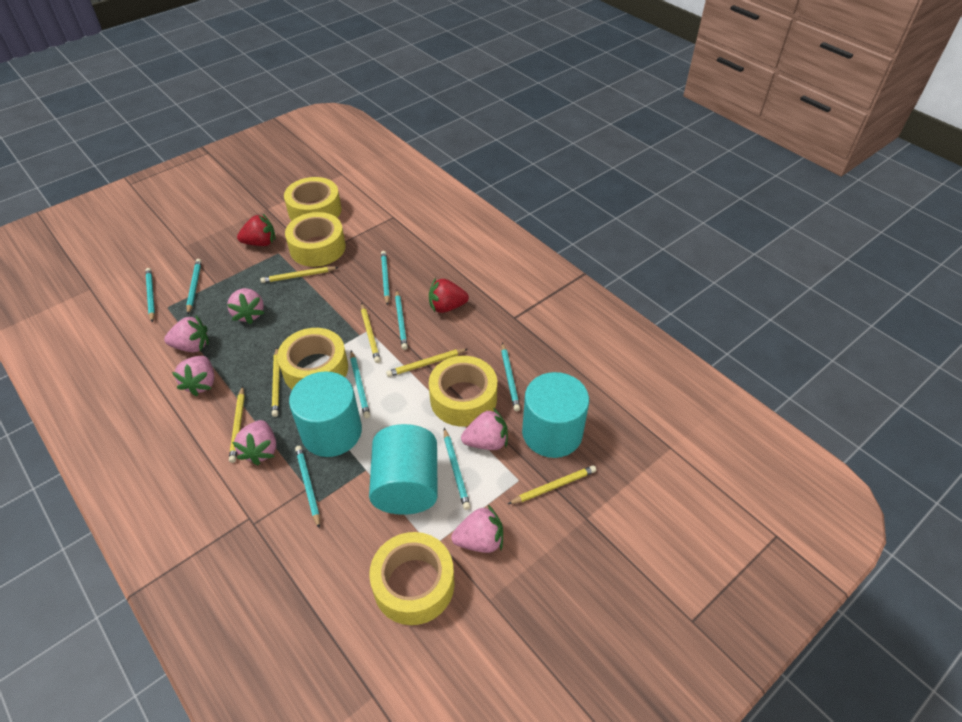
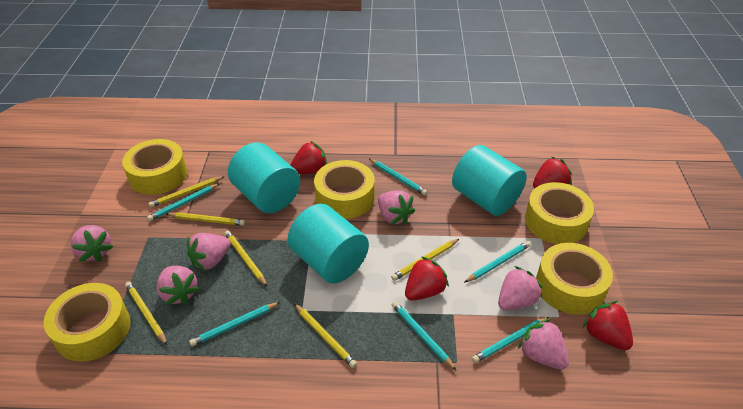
red strawberry: [237,214,275,246] [429,278,469,313] = 2 -> [290,141,327,174] [405,256,449,301] [533,156,572,188] [583,301,633,350] = 4
turquoise pencil: [146,268,155,322] [186,259,202,314] [295,446,320,529] [350,351,370,419] [381,251,390,306] [395,290,408,350] [444,428,471,510] [501,342,520,411] = 8 -> [147,183,220,221] [189,302,280,346] [369,159,427,195] [392,301,457,371] [464,241,530,283] [472,317,549,363] = 6

